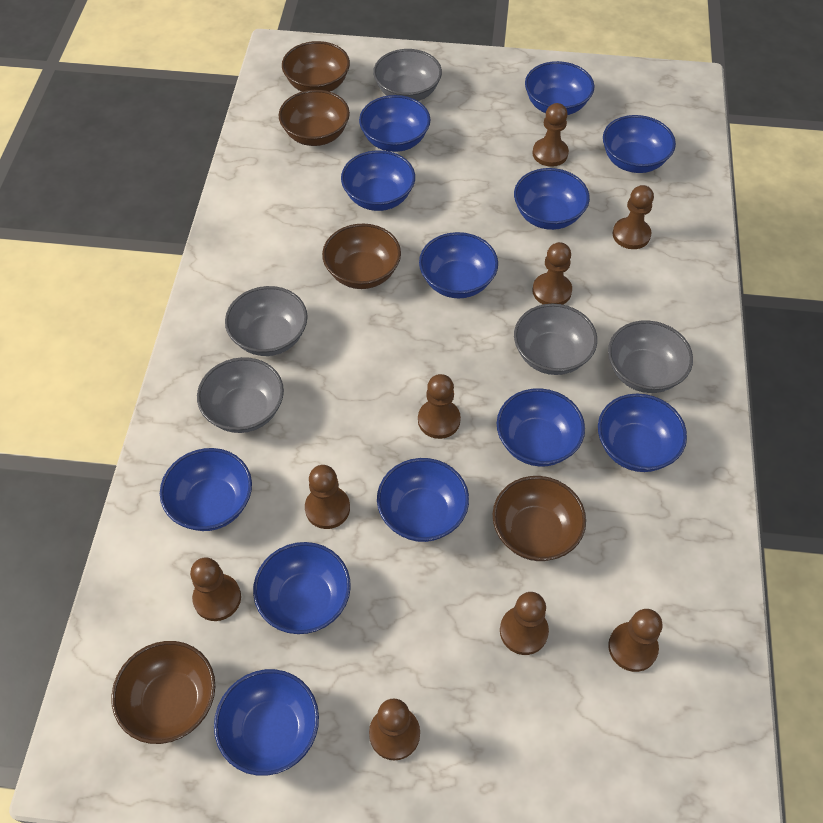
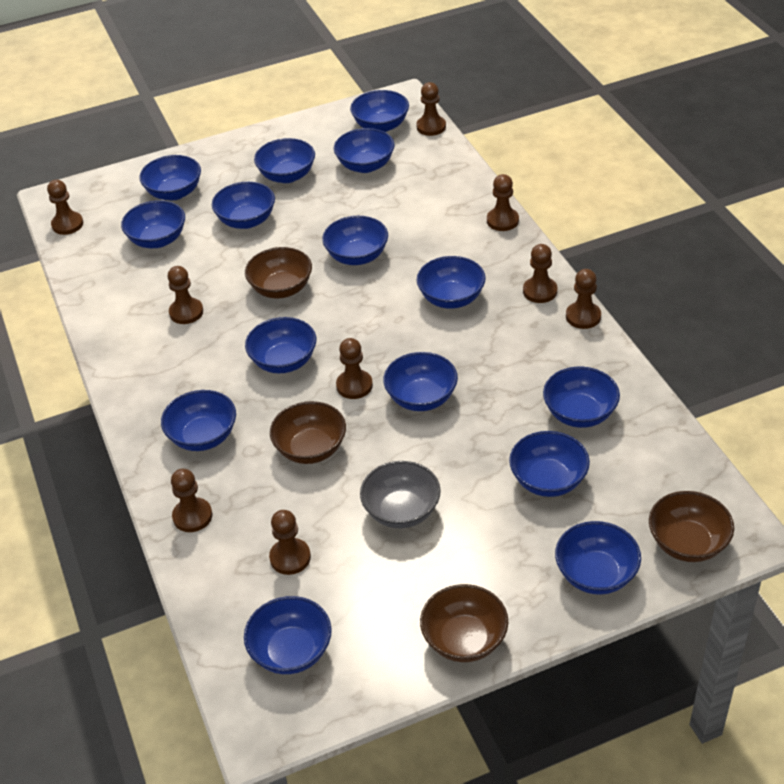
blue bowl: [160,448,252,531] [214,669,319,776] [253,542,351,634] [341,150,415,211] [359,95,430,152] [377,458,469,542] [419,232,498,298] [497,388,585,466] [514,168,590,230] [525,61,594,115] [598,394,687,472] [603,115,676,173] = 12 -> [121,200,185,248] [139,155,201,200] [161,390,236,451] [212,182,275,229] [244,596,332,674] [245,317,316,373] [254,138,315,183] [322,216,388,265] [334,128,394,173] [350,90,409,132] [383,352,458,411] [417,256,486,309] [509,431,590,497] [543,367,620,428] [555,521,641,595] = 15
brown bowl: [111,641,215,744] [278,90,350,146] [282,41,350,92] [322,224,401,289] [493,476,586,561] = 5 -> [245,247,312,299] [270,401,346,464] [420,584,508,662] [649,491,734,562] = 4
grey bowl: [197,357,284,433] [225,286,308,356] [373,49,442,101] [514,304,597,375] [608,320,693,393] = 5 -> [360,461,441,528] = 1

